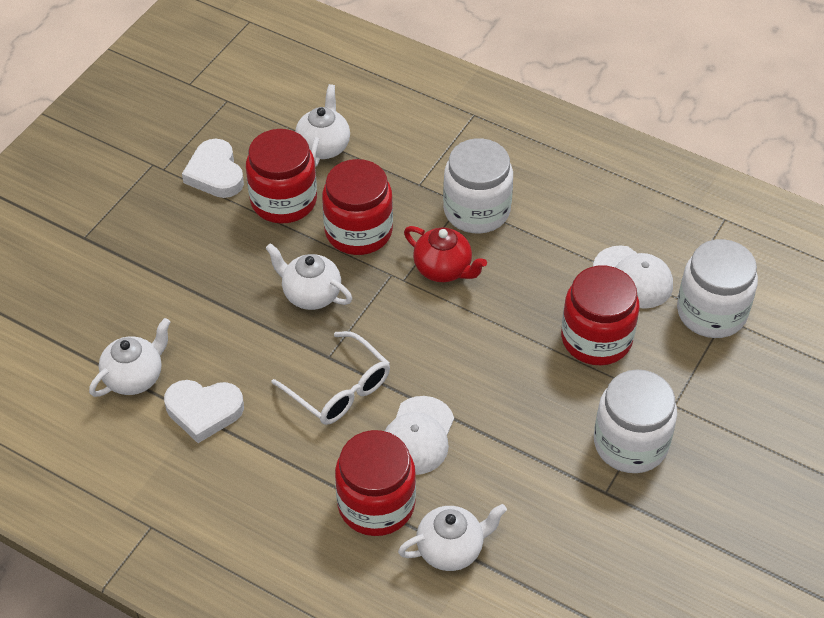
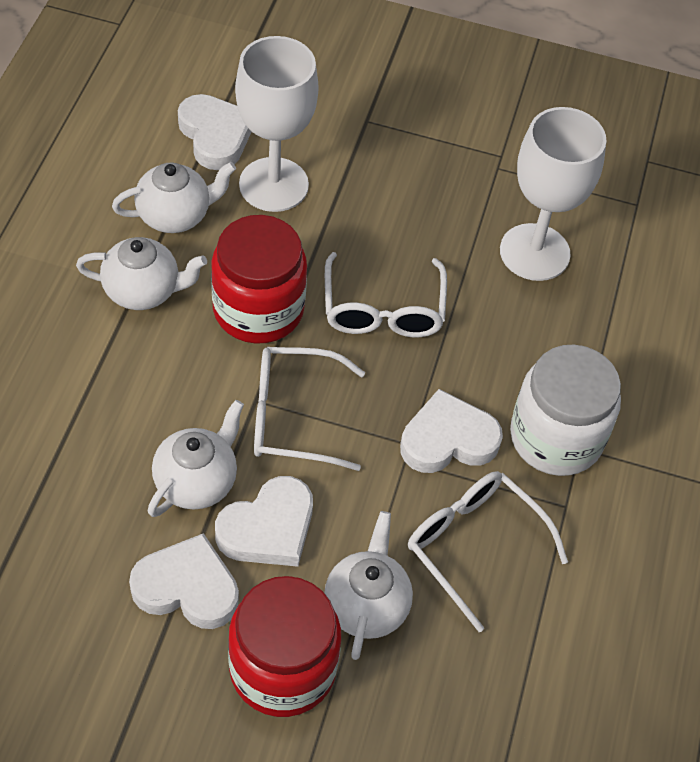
red jar: [246,129,317,223] [322,159,393,255] [335,430,416,536] [561,266,639,365] = 4 -> [211,215,307,344] [228,576,341,717] = 2
red teapot: [404,226,487,282] = 1 -> none = 0
white cap: [385,396,454,475] [593,245,673,309] = 2 -> none = 0
white glasses: [271,331,390,425] = 1 -> [254,347,365,471] [325,252,447,337] [408,471,568,632] = 3
white goblet: none = 0 -> [235,36,319,212] [500,107,606,281] = 2
white heart: [164,380,244,443] [182,139,244,198] = 2 -> [129,533,239,629] [178,94,252,170] [215,476,313,567] [400,389,503,473] = 4
white jar: [443,138,513,234] [594,369,677,473] [677,239,758,338] = 3 -> [510,345,621,476] = 1

